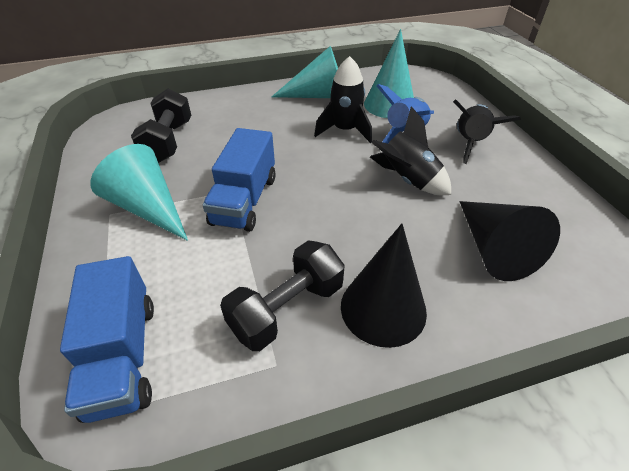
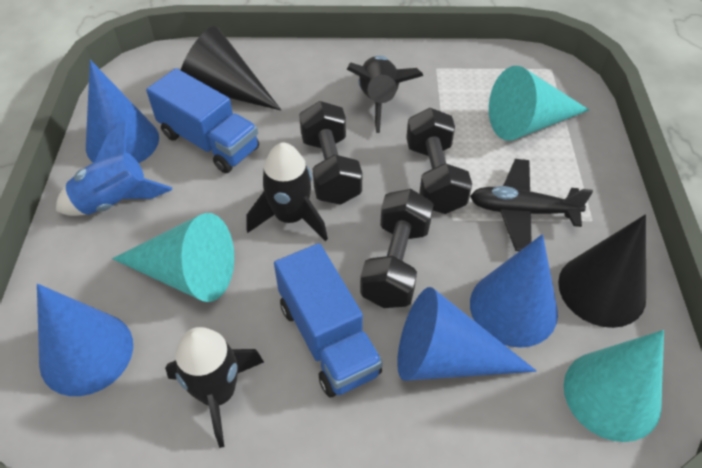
black dumbbell: [131,89,191,163] [220,240,345,351] = 2 -> [299,101,362,205] [360,189,434,308] [406,108,472,214] = 3
black plane: none = 0 -> [470,159,593,251] = 1
blue cone: none = 0 -> [37,284,133,396] [86,60,159,163] [397,287,537,381] [470,234,558,348] = 4

